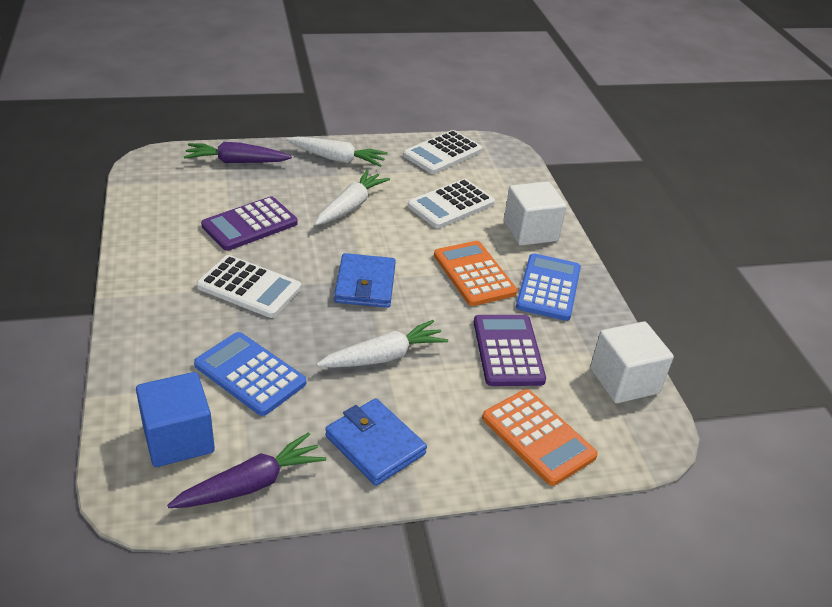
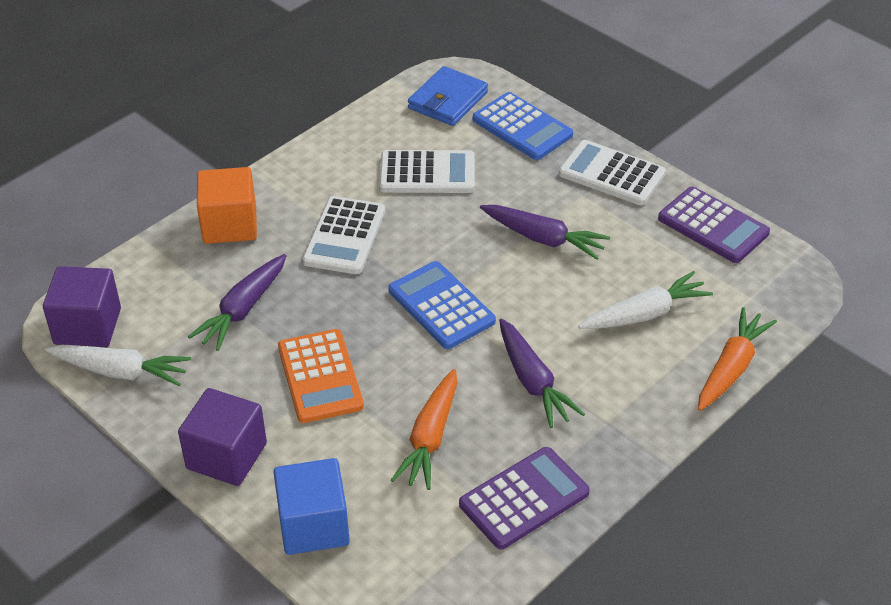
blue wallet: [325,398,427,486] [334,253,396,308] = 2 -> [408,66,488,126] = 1
orange calculator: [434,241,517,306] [482,389,598,486] = 2 -> [278,329,364,423] = 1
orange carrot: none = 0 -> [391,369,457,490] [698,307,777,411] = 2
orange cube: none = 0 -> [197,167,257,244] = 1
purple carrot: [167,432,326,508] [184,142,292,163] = 2 -> [188,254,287,351] [480,205,610,260] [499,318,585,428] = 3
purple cube: none = 0 -> [43,266,121,347] [178,388,267,486] = 2
white carrot: [286,136,388,167] [315,170,390,225] [317,320,448,368] = 3 -> [45,345,191,386] [578,271,713,329] = 2
white cube: [504,182,567,246] [590,321,674,403] = 2 -> none = 0

